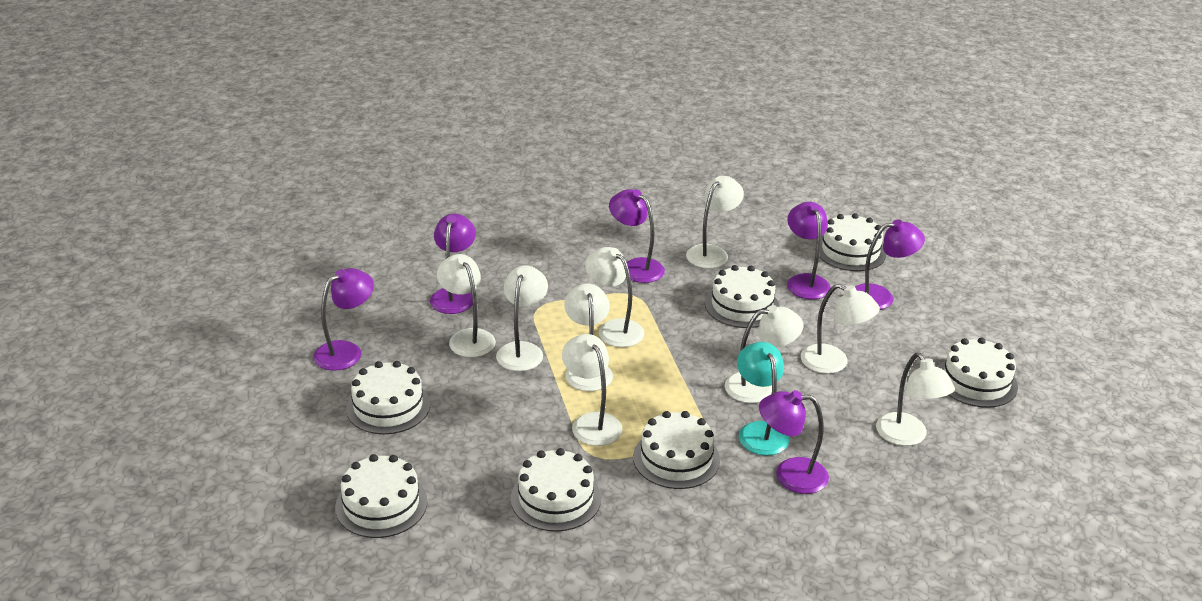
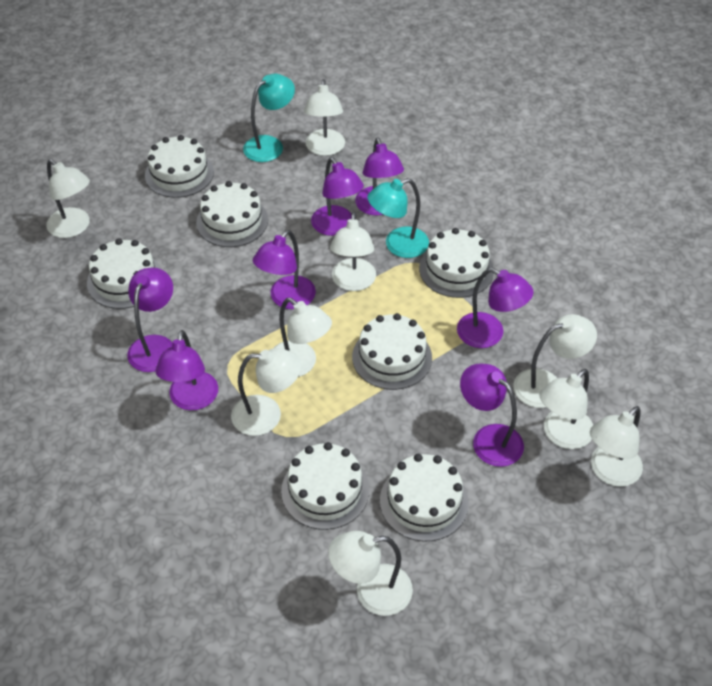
purple lamp: [313,268,374,371] [430,214,476,314] [609,189,665,283] [759,390,829,494] [787,202,831,299] [855,219,925,310] = 6 -> [127,267,173,372] [155,330,218,410] [253,230,316,309] [311,157,364,236] [355,138,404,216] [457,268,534,348] [460,363,524,467] = 7
turquoise lamp: [737,342,789,456] = 1 -> [243,74,295,162] [367,178,429,258] = 2

